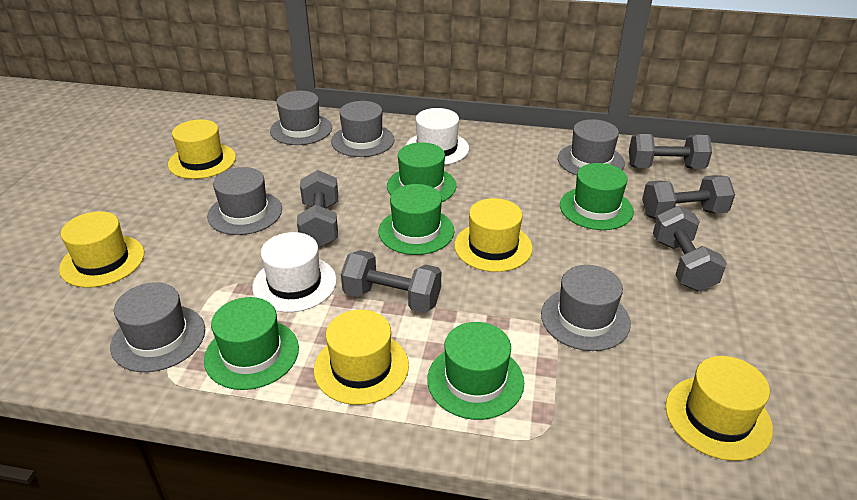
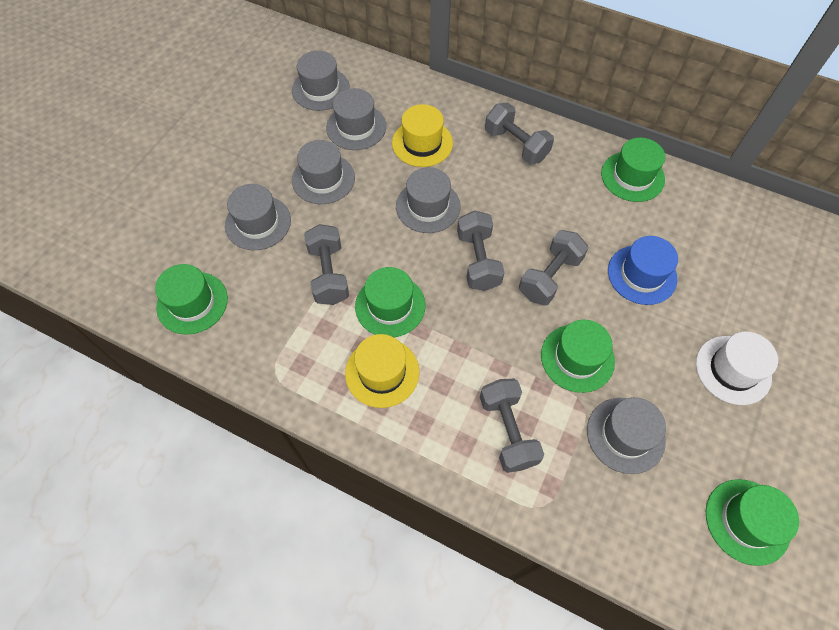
blue hat: none = 0 -> [608,236,678,305] = 1
white hat: [252,232,337,312] [405,108,469,165] = 2 -> [696,332,778,405] = 1
yellow hat: [59,211,144,288] [168,119,236,179] [314,309,409,405] [454,198,533,272] [665,356,773,461] = 5 -> [345,334,420,408] [392,104,453,167] = 2

